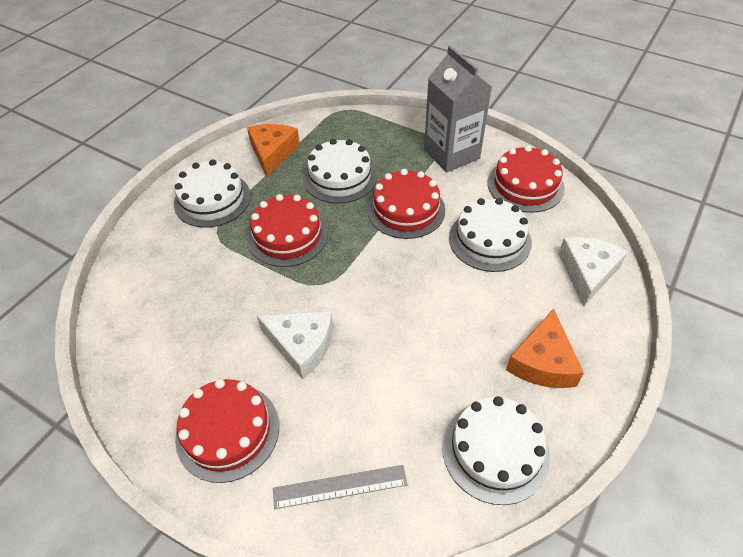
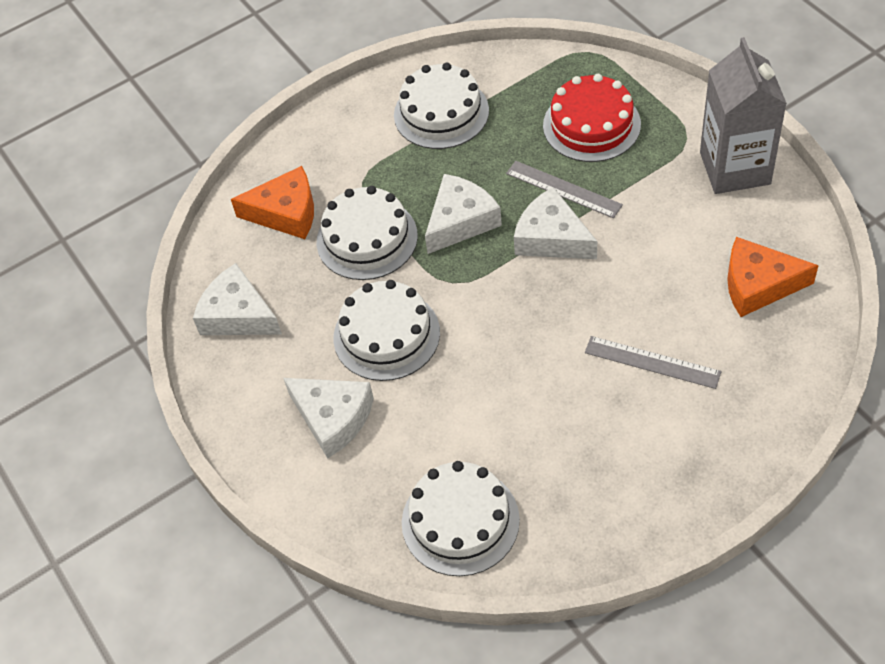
grey ruler: [273,465,408,509] = 1 -> [506,161,623,218] [585,336,722,389] = 2
red cake: [175,379,279,483] [247,194,328,267] [367,169,445,239] [487,145,565,213] = 4 -> [543,74,641,162] = 1
white cheese: [257,311,333,379] [559,237,628,307] = 2 -> [193,263,282,335] [283,378,374,458] [425,174,502,254] [514,187,597,259] = 4

